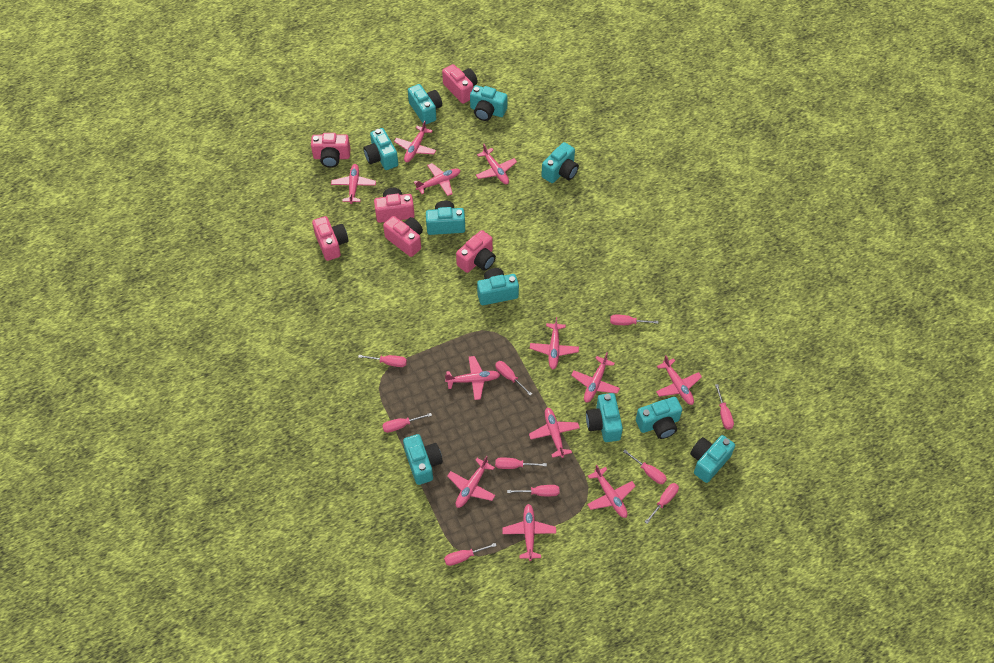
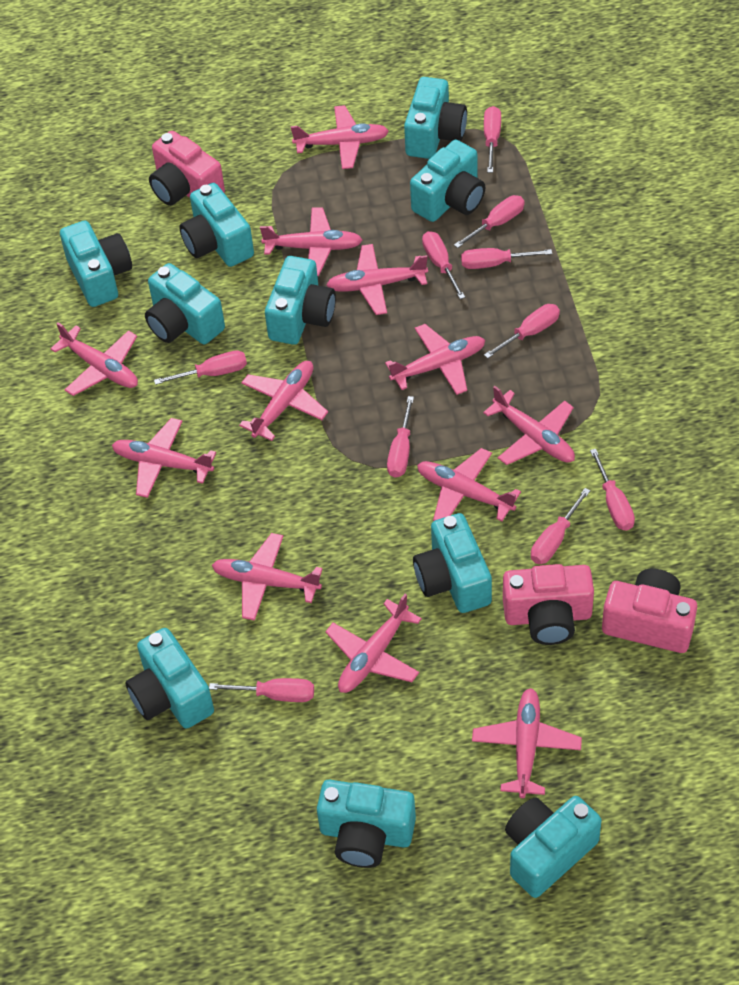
pink camera: [311,133,351,168] [312,216,348,261] [374,188,415,223] [383,216,423,257] [442,64,478,104] [456,230,496,273] = 6 -> [149,131,225,206] [503,564,594,645] [602,569,697,653] = 3

